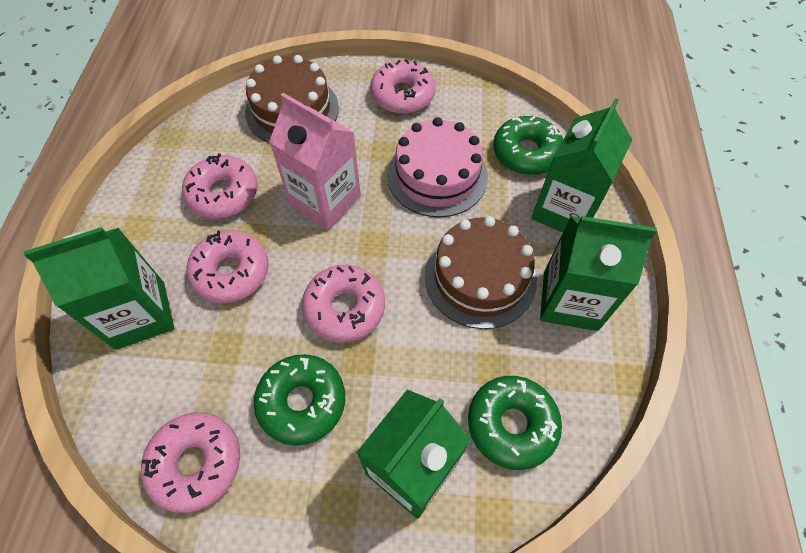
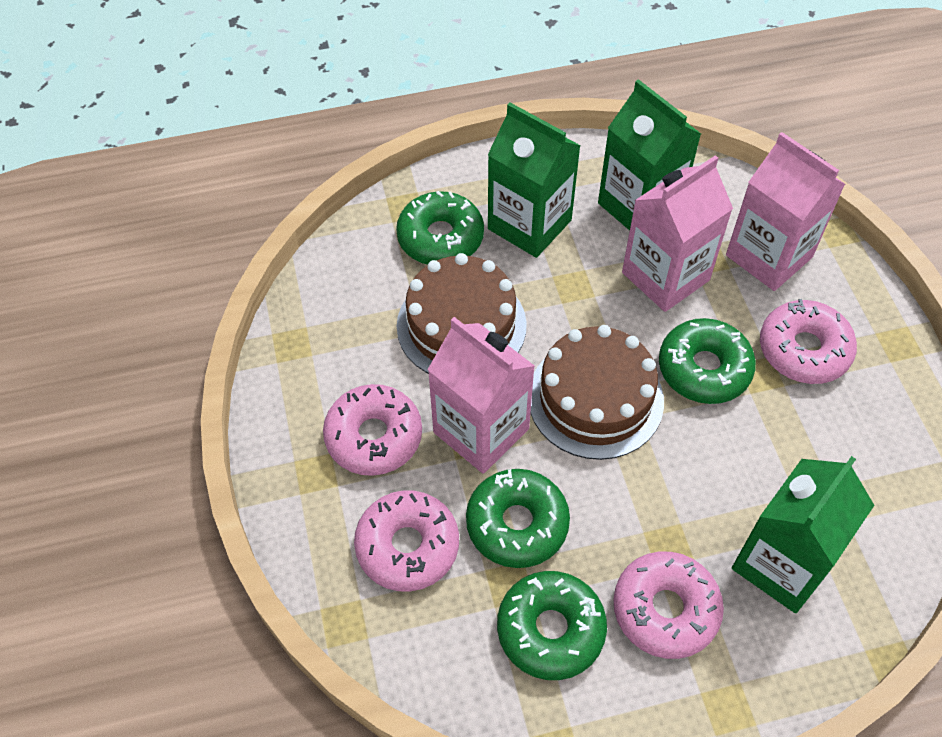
green carton: [24,227,174,350] [356,390,471,519] [531,98,632,233] [540,216,657,331] = 4 -> [488,103,581,258] [598,79,701,231] [732,456,874,613] = 3
green donut: [254,354,345,446] [468,376,562,470] [493,116,563,175] = 3 -> [396,191,484,264] [466,469,570,568] [497,571,607,680] [659,318,756,404] = 4
pink cake: [387,117,488,217] = 1 -> none = 0
pink carton: [269,93,361,230] = 1 -> [427,317,535,474] [622,155,733,312] [726,132,845,291] = 3
pink donut: [141,412,240,513] [182,153,258,219] [186,230,269,303] [302,265,385,343] [370,59,436,114] = 5 -> [323,384,422,476] [354,490,459,592] [613,552,724,659] [760,299,857,384] = 4

